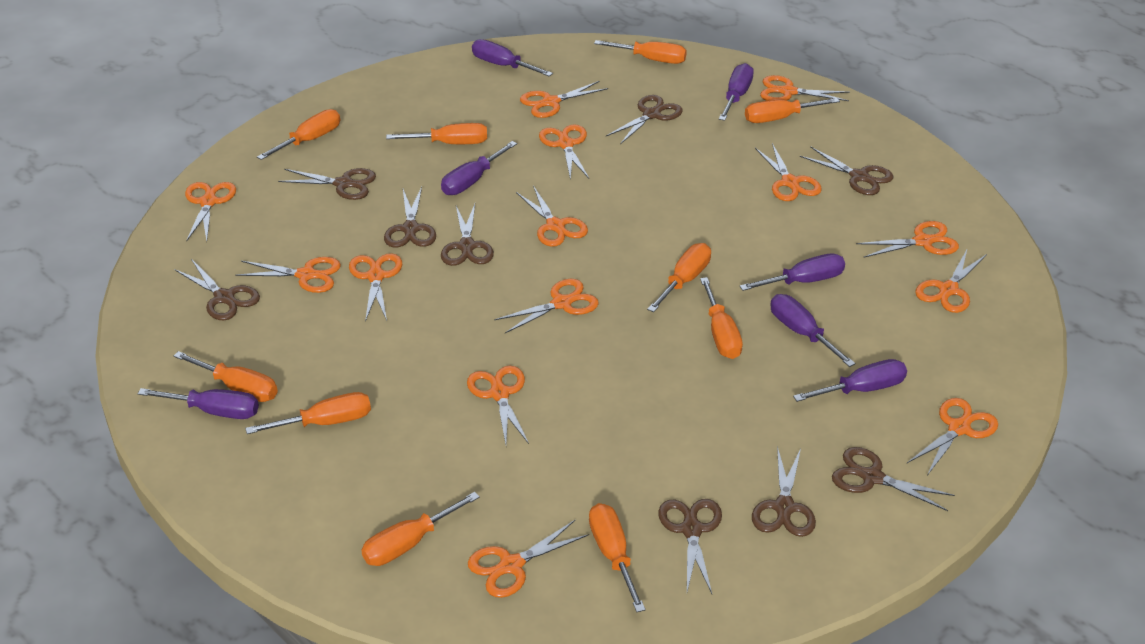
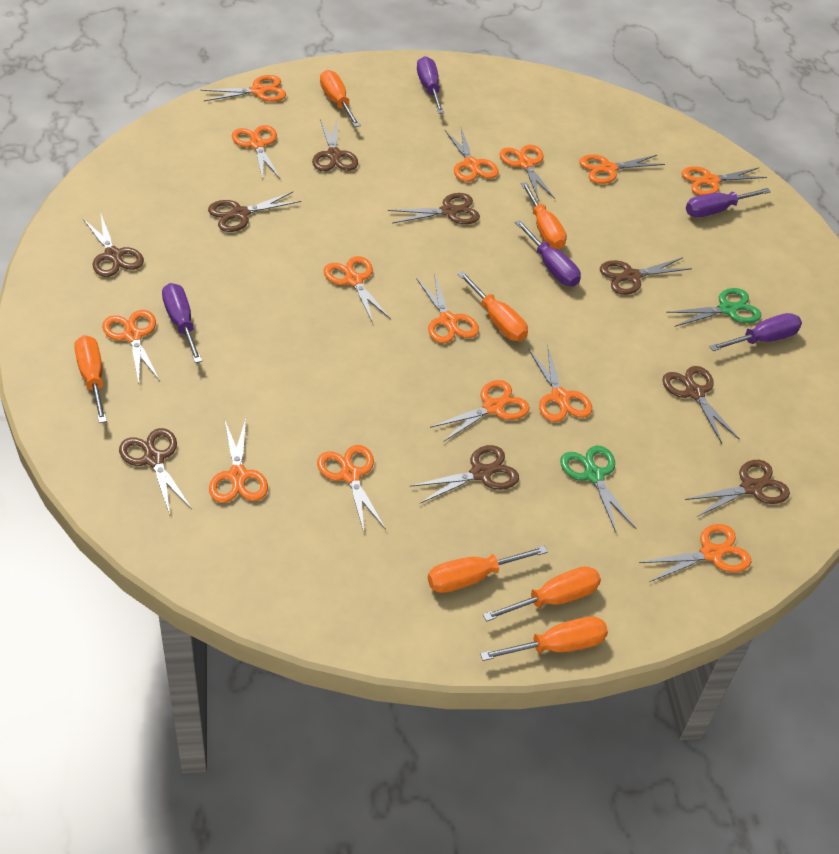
green scissors: none = 0 -> [560,445,636,532] [666,288,761,327] = 2
orange screwdriver: [174,351,278,402] [245,392,371,434] [257,109,340,160] [361,492,480,566] [386,123,487,144] [589,503,646,612] [594,40,687,64] [647,243,711,312] [700,277,743,359] [745,98,840,123] = 10 -> [74,335,107,423] [320,70,361,127] [428,546,548,593] [458,271,528,341] [480,616,608,661] [483,566,601,622] [521,182,567,249] = 7
purple screwdriver: [138,388,259,419] [441,141,517,195] [472,39,553,77] [719,63,754,121] [740,254,845,291] [770,294,856,367] [793,359,907,402] = 7 -> [162,283,202,363] [417,56,444,114] [515,220,581,287] [686,188,771,217] [709,313,802,351] = 5

